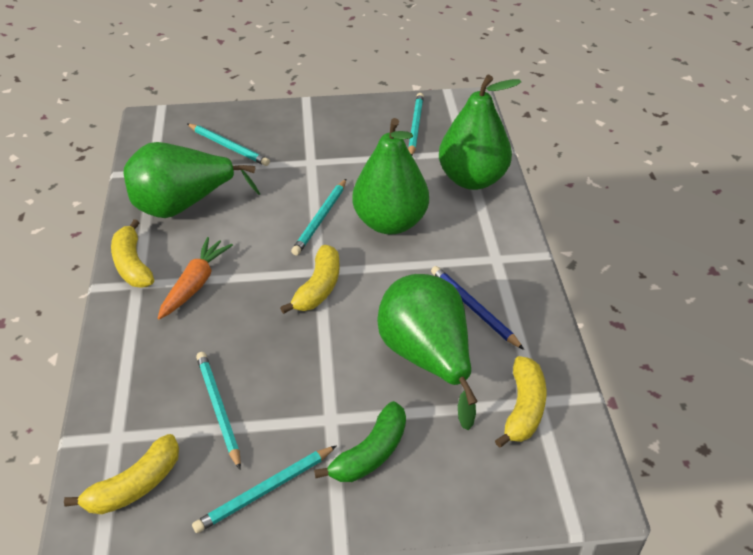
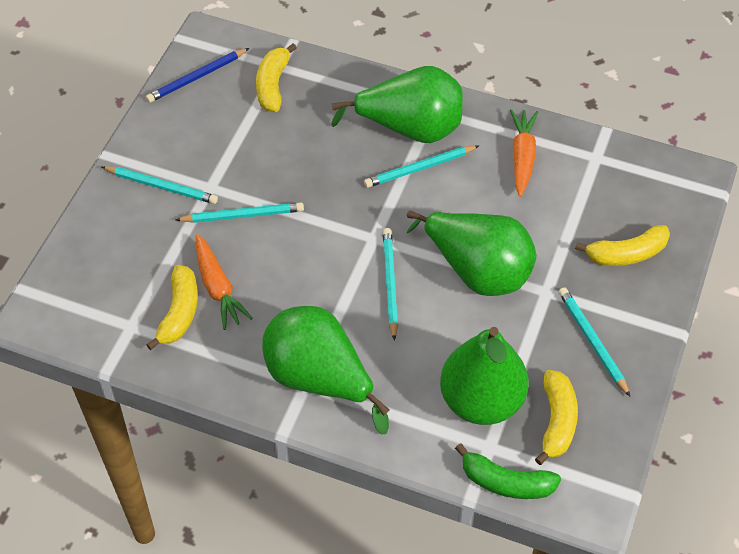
orange carrot: [158,237,233,319] = 1 -> [196,234,253,330] [510,109,538,197] = 2

